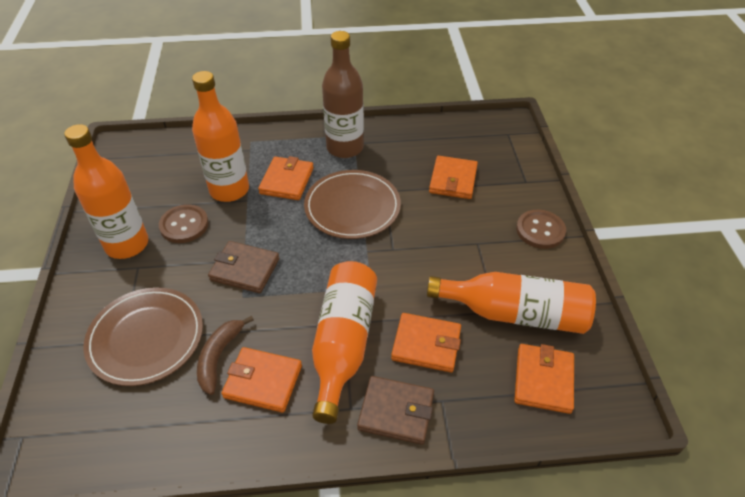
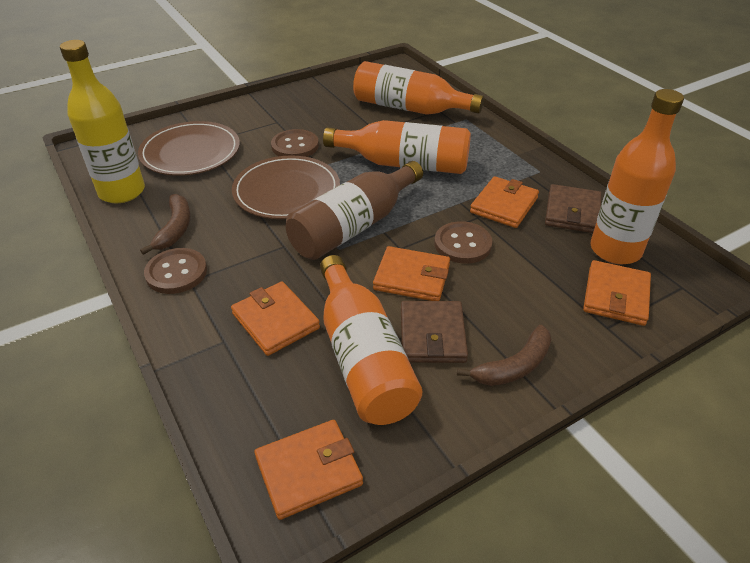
brown banana: [197,316,254,395] = 1 -> [140,194,190,255] [457,325,551,386] = 2
brown button: [159,204,209,243] [516,210,566,249] = 2 -> [144,248,207,294] [271,129,319,157] [434,221,492,264] = 3
yellow bottle: none = 0 -> [60,40,145,203] = 1

